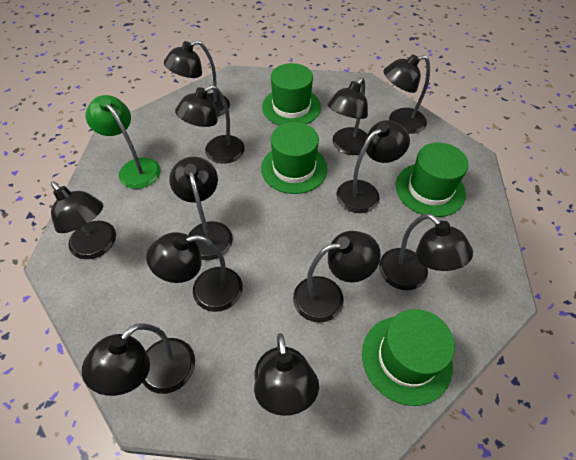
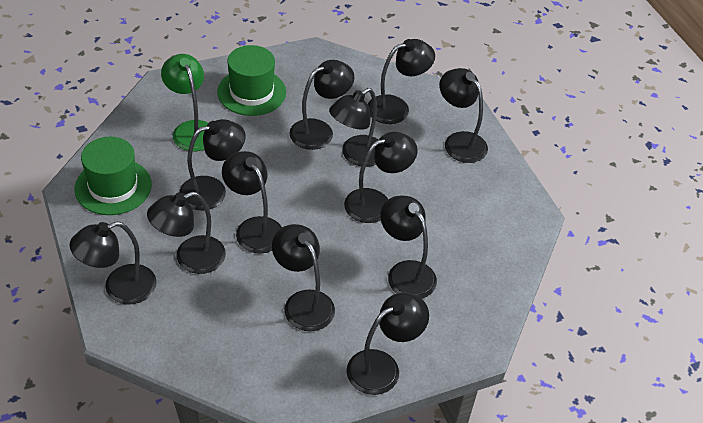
green hat: [261,122,328,194] [262,63,321,126] [362,309,455,406] [396,142,469,217] = 4 -> [75,137,152,215] [217,45,286,116] = 2

